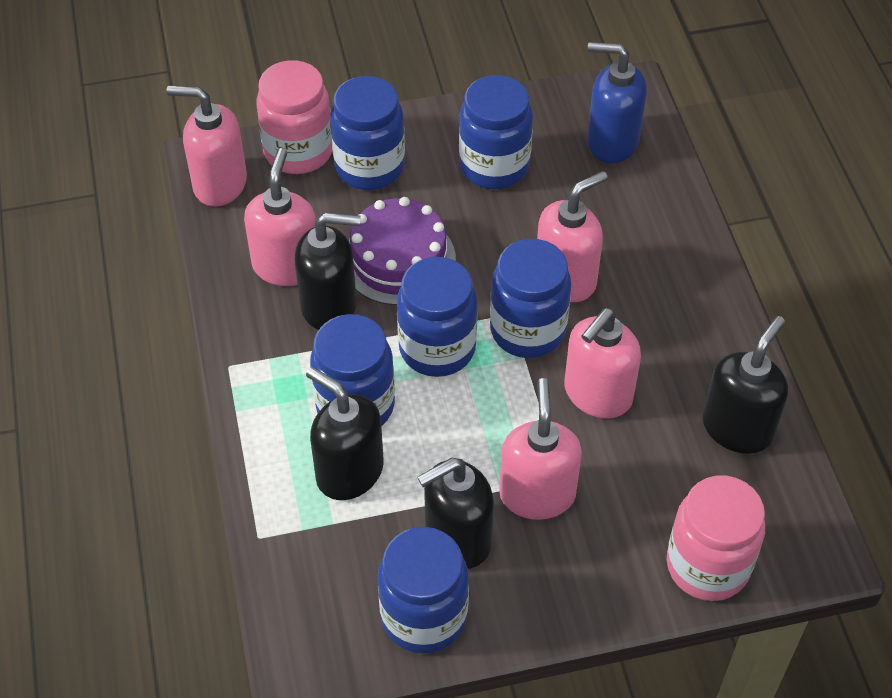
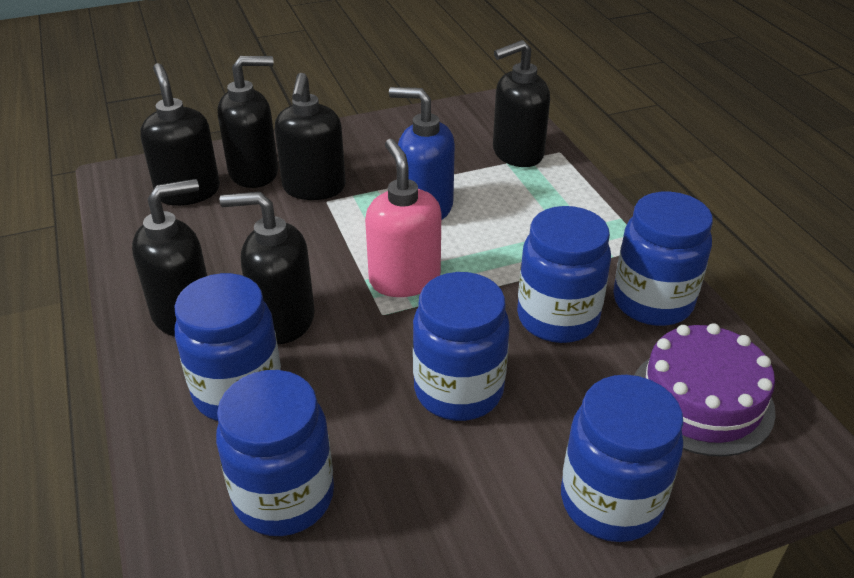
black soap dispenser: [294,213,360,330] [306,367,384,500] [417,458,494,569] [702,316,788,454] = 4 -> [132,179,207,336] [140,63,220,206] [218,56,278,188] [220,192,315,344] [275,73,346,200] [493,40,550,167] = 6
pink jar: [256,60,332,174] [667,475,765,601] = 2 -> none = 0
pink soap dispenser: [167,85,247,207] [244,148,316,286] [499,378,582,520] [537,171,608,302] [564,308,641,418] = 5 -> [365,139,441,297] = 1

